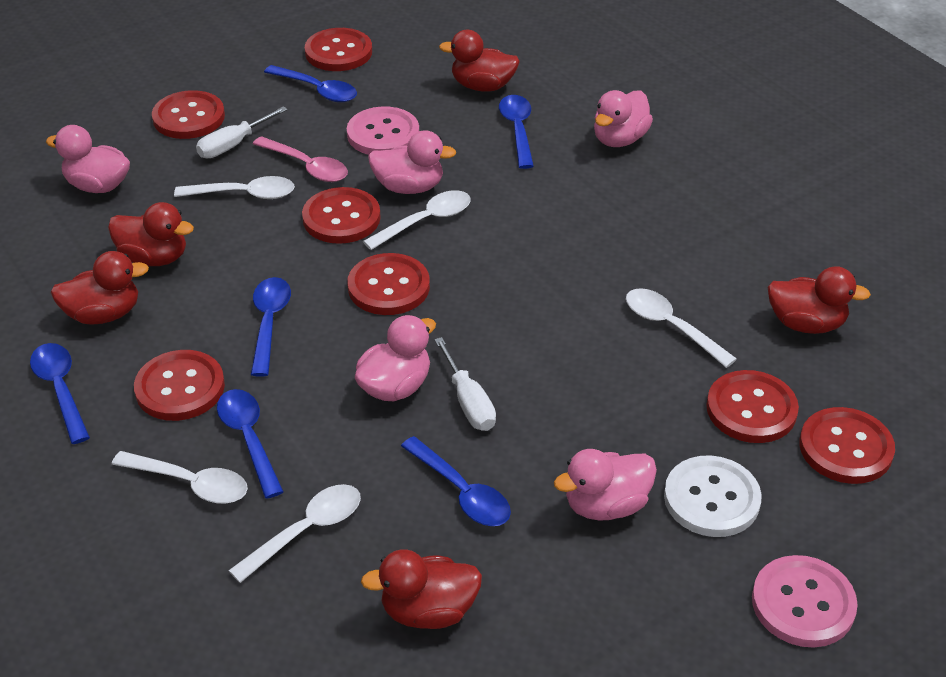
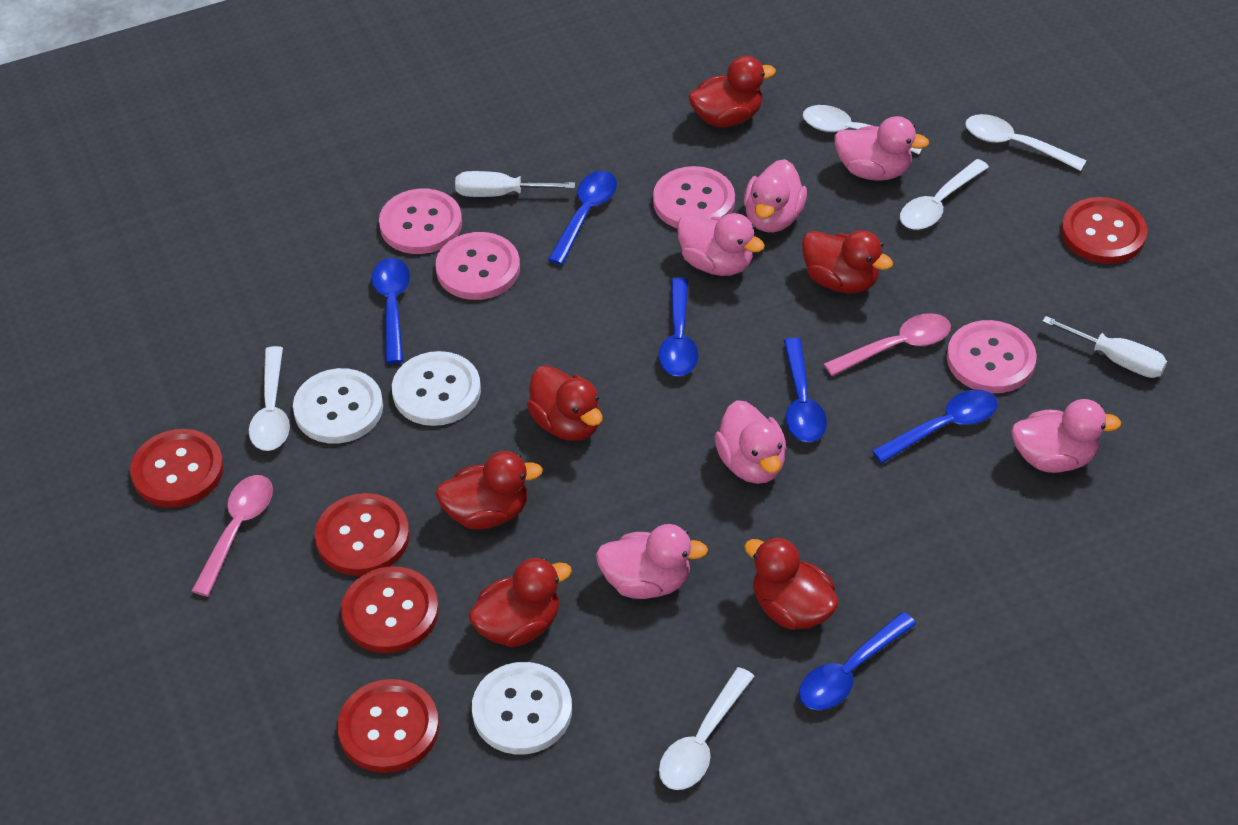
pink button: [347,106,419,155] [752,555,858,647] = 2 -> [379,189,462,254] [435,232,520,300] [653,166,735,228] [947,320,1037,393] = 4
pink duck: [46,125,130,193] [355,315,436,401] [368,130,456,194] [554,449,657,521] [594,90,653,147] = 5 -> [596,524,708,599] [677,213,765,276] [714,400,786,484] [744,159,807,233] [834,116,929,181] [1011,399,1122,473] = 6
pink spoon: [253,136,348,182] = 1 -> [191,475,273,597] [824,313,951,376] = 2
red button: [134,350,225,421] [152,90,225,139] [302,187,381,244] [305,28,372,71] [347,253,430,315] [706,370,799,443] [799,407,895,484] = 7 -> [130,429,224,508] [315,493,410,576] [337,679,439,773] [341,566,439,653] [1061,197,1147,264] = 5
red duck: [51,251,149,325] [108,202,194,266] [361,549,482,629] [439,30,520,92] [768,266,871,334] = 5 -> [435,451,543,530] [468,557,572,647] [527,365,603,441] [689,56,776,127] [744,537,839,630] [802,230,893,293] = 6
white button: [664,456,762,537] = 1 -> [293,368,383,444] [392,351,481,426] [472,662,572,755] = 3

